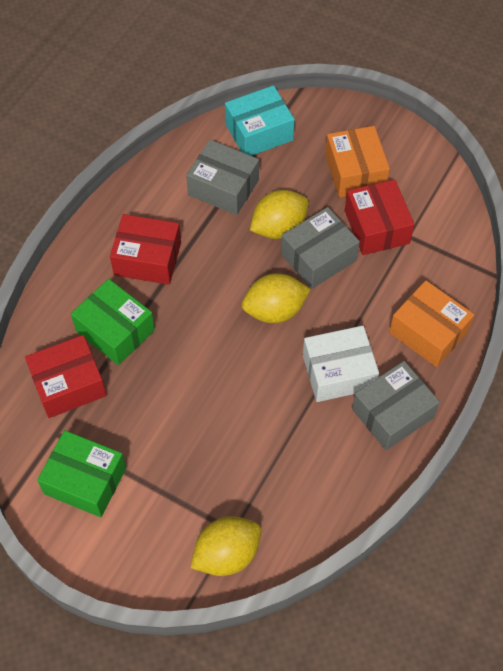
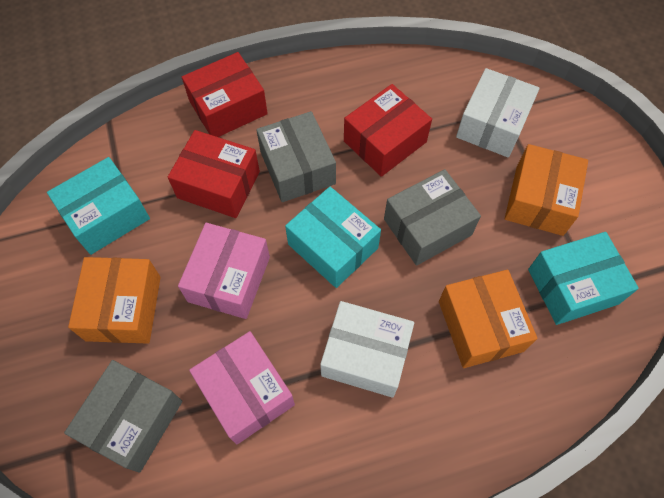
green box: [37,430,126,517] [71,279,155,365] = 2 -> none = 0
orange box: [325,126,390,198] [389,280,474,367] = 2 -> [68,257,161,344] [439,270,538,368] [505,144,588,236] = 3
pink box: none = 0 -> [178,223,270,319] [189,331,295,445] = 2
turquoise box: [225,85,295,156] = 1 -> [47,157,150,255] [285,187,381,288] [528,232,639,325] = 3
white box: [303,326,379,402] = 1 -> [320,301,414,398] [456,68,540,158] = 2
yellow lemon: [190,516,261,576] [242,273,311,323] [250,190,309,239] = 3 -> none = 0

